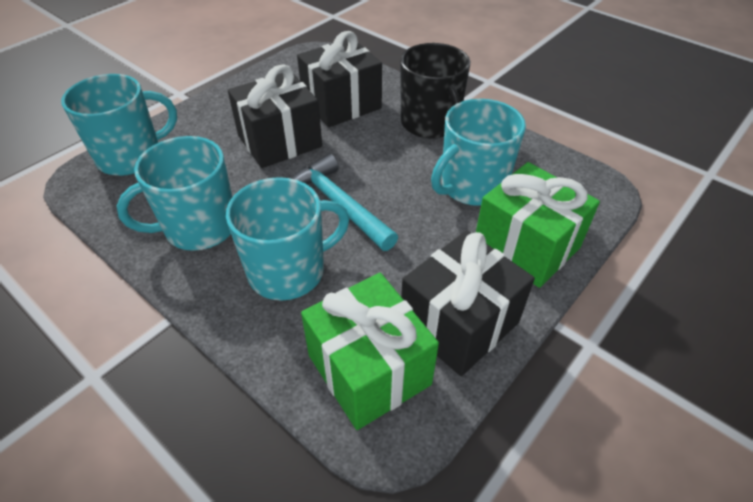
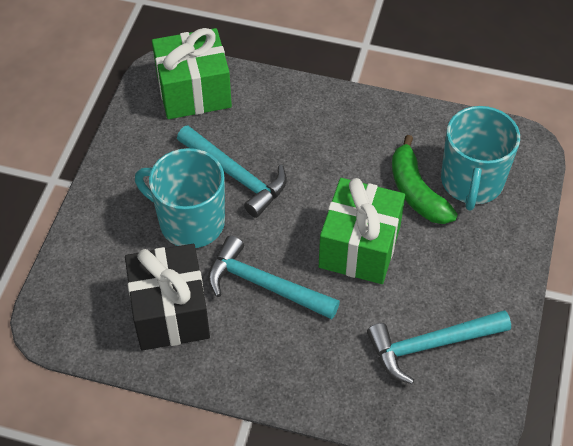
black gift: [228,64,322,168] [297,31,382,127] [401,230,535,376] = 3 -> [125,244,210,351] = 1
black mug: [400,43,470,139] = 1 -> none = 0
green banana: none = 0 -> [392,135,458,224] = 1
turquoise hammer: [291,154,398,251] = 1 -> [177,125,287,218] [208,235,340,320] [367,310,511,384] = 3
turquoise mug: [61,74,177,176] [117,136,232,251] [226,177,349,301] [431,99,526,206] = 4 -> [135,148,225,248] [441,106,520,211] = 2

